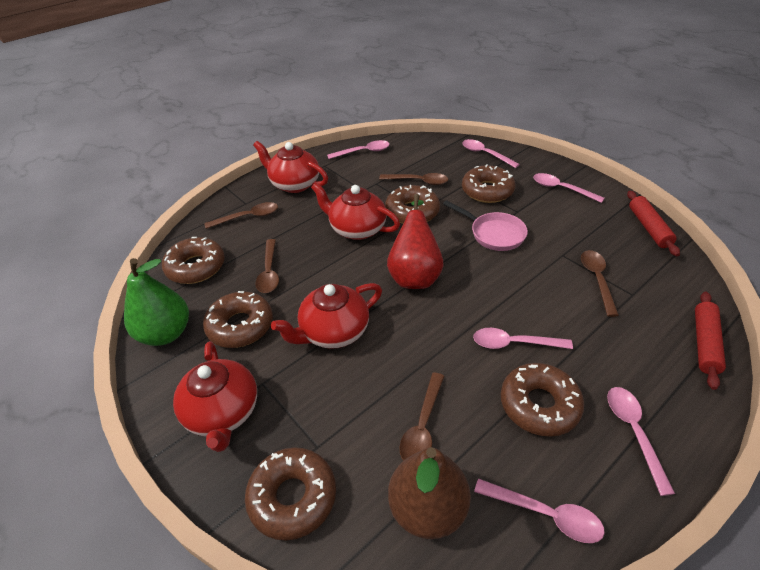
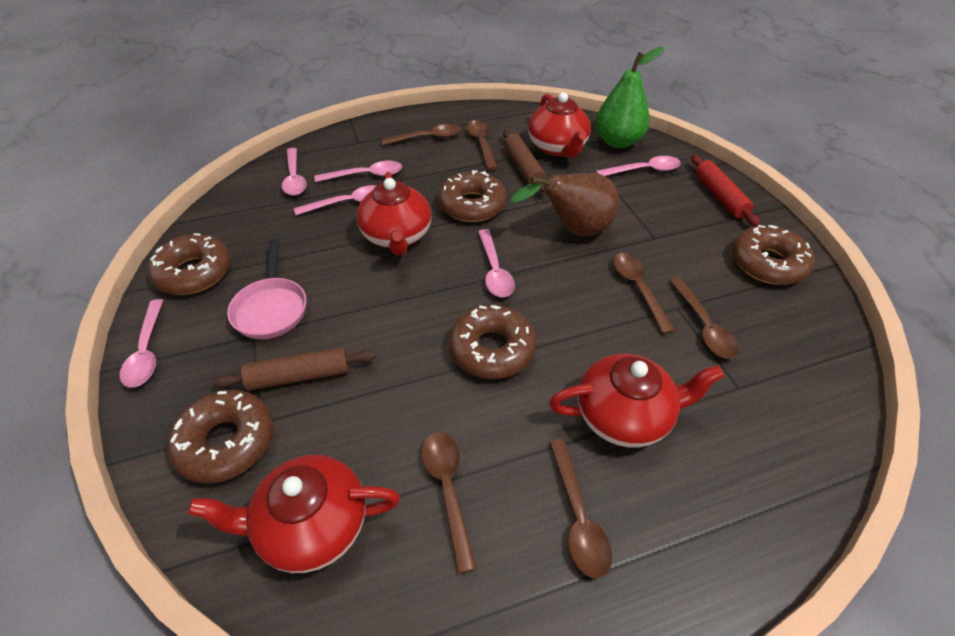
brown donut: [162,237,225,284] [203,291,273,348] [245,447,336,540] [385,185,440,224] [462,164,516,203] [501,363,584,437] = 6 -> [148,233,231,295] [167,390,274,484] [438,170,507,222] [449,305,536,379] [732,225,814,285] = 5
brown rolling pin: none = 0 -> [213,347,376,391] [503,130,546,193] = 2
brown spoon: [204,202,278,229] [255,239,279,293] [379,173,448,185] [400,372,444,461] [581,250,619,317] = 5 -> [381,124,461,145] [421,432,476,573] [466,120,498,170] [549,439,612,578] [613,253,675,334] [669,277,739,359] = 6
red pear: [387,194,443,289] = 1 -> none = 0
red rolling pin: [627,191,680,256] [695,292,726,390] = 2 -> [691,155,760,227] = 1

